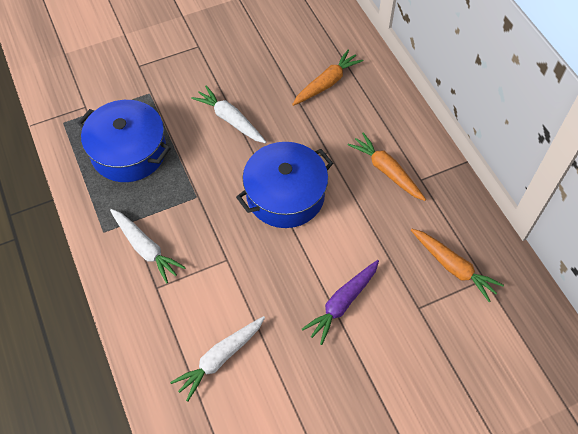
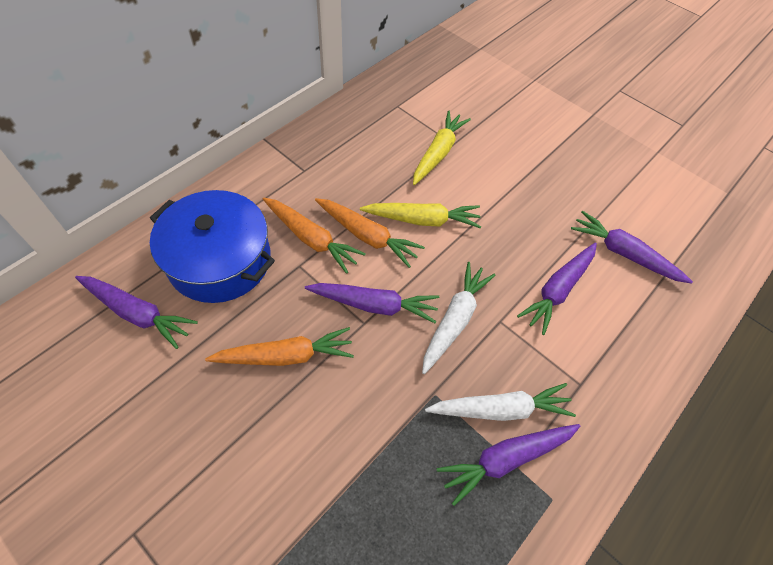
blue pot: [78,100,171,182] [236,142,333,228] = 2 -> [150,190,275,303] = 1
purple carrot: [302,260,379,345] = 1 -> [75,276,198,349] [305,283,439,324] [437,424,580,506] [517,242,597,335] [571,211,693,284] = 5
white carrot: [110,209,186,284] [170,316,265,402] [191,85,266,143] = 3 -> [422,262,495,374] [425,383,576,421] = 2
yellow carrot: none = 0 -> [360,203,481,228] [413,110,471,185] = 2

